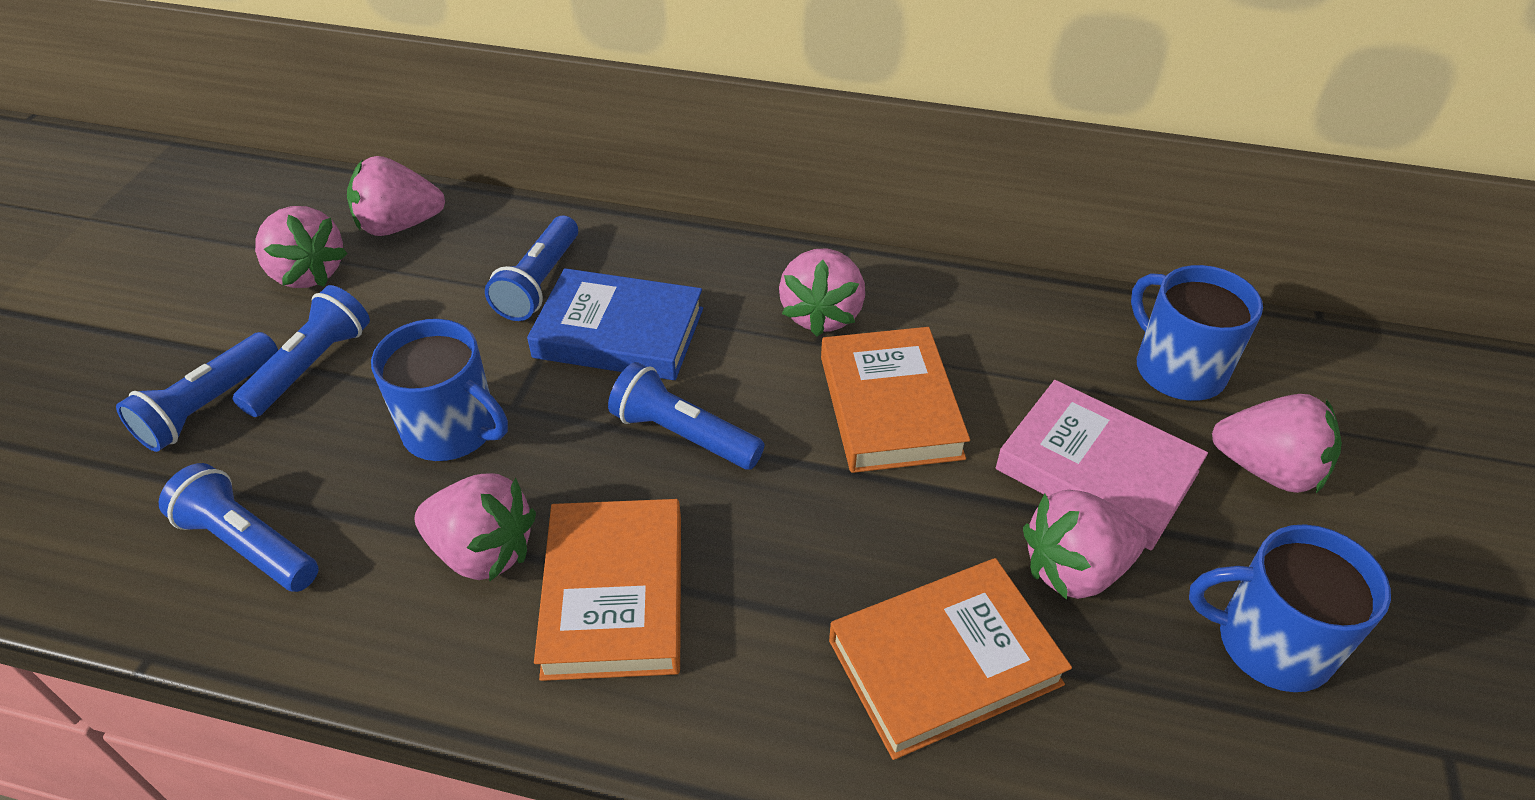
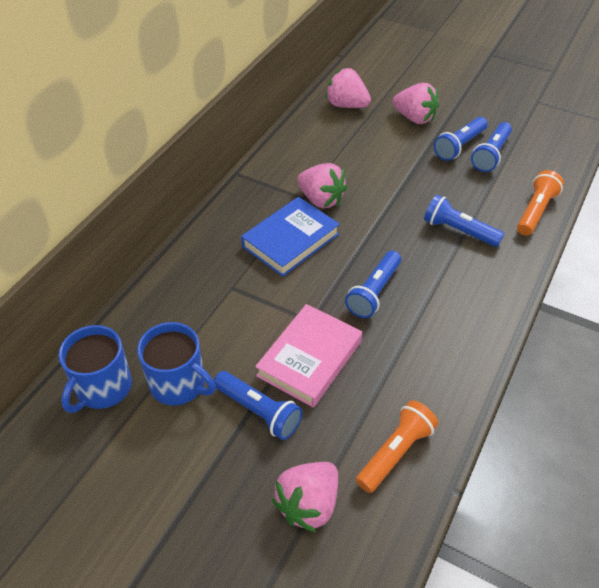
blue mug: [371,319,508,461] [1131,265,1263,401] [1189,524,1391,692] = 3 -> [58,325,132,413] [137,322,216,405] = 2
orange book: [534,499,681,681] [821,327,970,473] [829,558,1072,760] = 3 -> none = 0
orange flashlight: none = 0 -> [356,400,438,493] [517,170,564,236] = 2
pink strawberry: [255,206,348,288] [347,156,445,236] [415,473,536,582] [779,248,865,337] [1023,490,1147,600] [1212,394,1342,493] = 6 -> [272,462,338,532] [297,163,347,209] [325,68,371,108] [393,83,439,124] = 4

